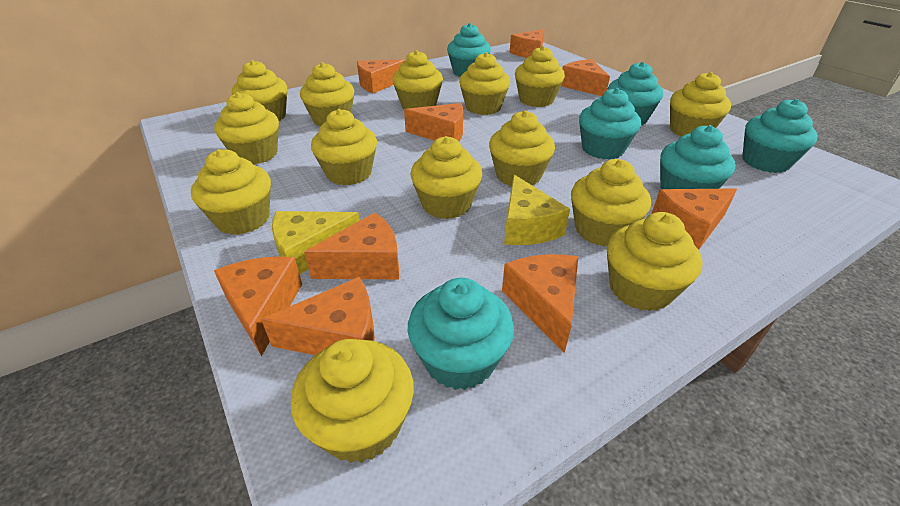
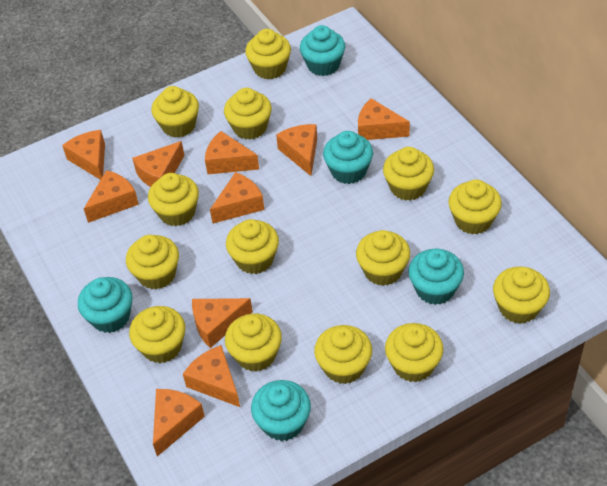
orange cheese: [214,256,302,357] [261,277,375,355] [304,213,399,279] [357,60,405,94] [404,103,463,141] [502,254,578,353] [510,29,545,58] [561,59,610,96] [651,188,737,250] = 9 -> [62,130,105,180] [84,170,139,223] [132,141,185,187] [153,389,205,457] [183,345,240,407] [192,298,253,348] [205,131,259,174] [210,172,264,224] [276,124,317,176] [358,98,410,140] = 10
turquoise cupcake: [408,278,514,390] [447,23,491,77] [579,88,641,160] [607,61,663,125] [660,125,736,189] [742,99,818,173] = 6 -> [78,277,132,333] [251,380,311,441] [300,25,345,76] [323,131,373,184] [408,248,464,305] = 5
yellow cheese: [272,211,360,274] [504,175,570,245] = 2 -> none = 0

